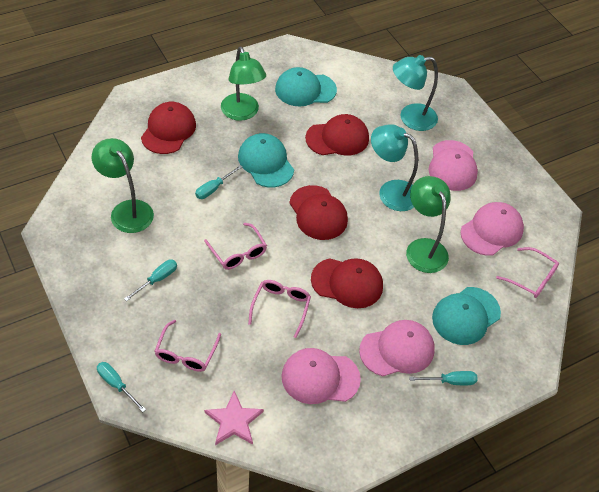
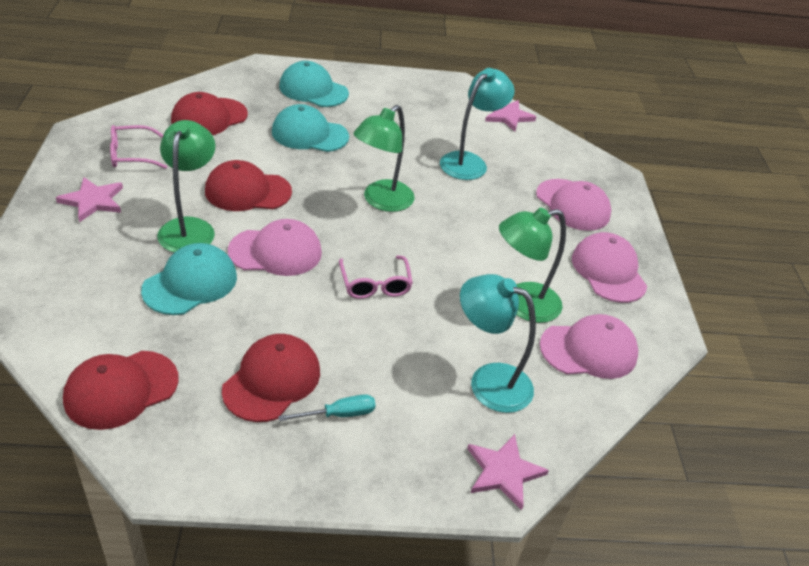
pink glasses: [154,320,221,372] [204,223,267,270] [248,280,311,338] [496,247,559,298] = 4 -> [110,125,167,169] [339,255,413,299] = 2
pink star: [204,391,264,445] = 1 -> [56,177,123,222] [467,434,549,510] [485,100,536,131] = 3
turquoise screwdriver: [97,362,146,412] [124,260,177,301] [195,165,242,199] [409,371,478,385] = 4 -> [278,394,376,421] = 1

